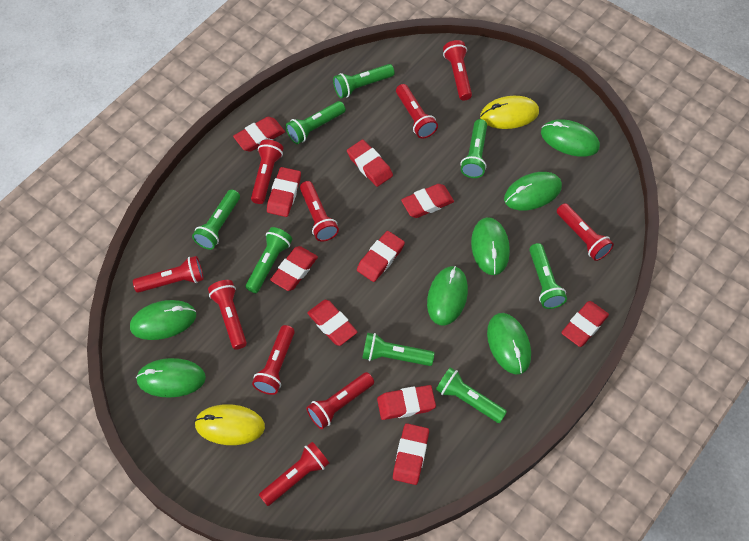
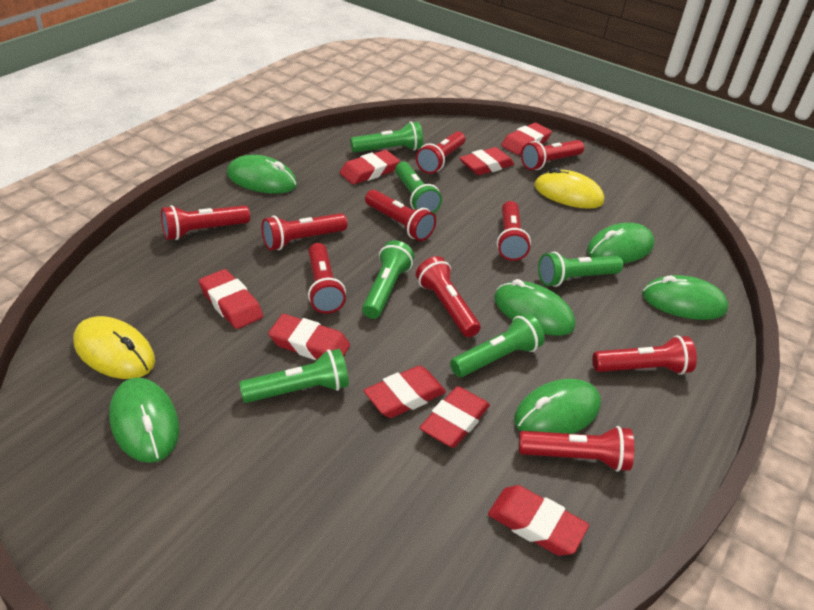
green flashlight: [192,189,240,250] [245,227,292,293] [286,101,346,144] [333,64,395,98] [362,333,434,366] [436,367,507,423] [461,119,487,178] [529,243,567,309] = 8 -> [239,349,349,403] [350,121,423,152] [362,240,414,319] [395,162,442,213] [450,313,545,377] [538,252,623,287] = 6
green mouse: [130,300,196,340] [136,358,206,398] [427,266,468,326] [471,217,510,275] [487,313,531,374] [504,172,562,210] [541,119,600,157] = 7 -> [109,377,179,463] [227,155,297,194] [494,279,575,336] [514,379,601,434] [587,223,654,263] [642,275,728,320] = 6
red eraser: [233,117,285,152] [267,167,301,217] [270,246,318,291] [307,300,357,346] [347,140,393,187] [357,231,405,282] [377,385,436,420] [393,423,429,485] [401,184,454,218] [561,301,609,347] = 10 -> [199,269,263,329] [268,314,350,360] [340,150,400,184] [363,366,446,418] [420,386,490,448] [459,147,514,175] [488,485,589,556] [501,123,552,155] = 8

